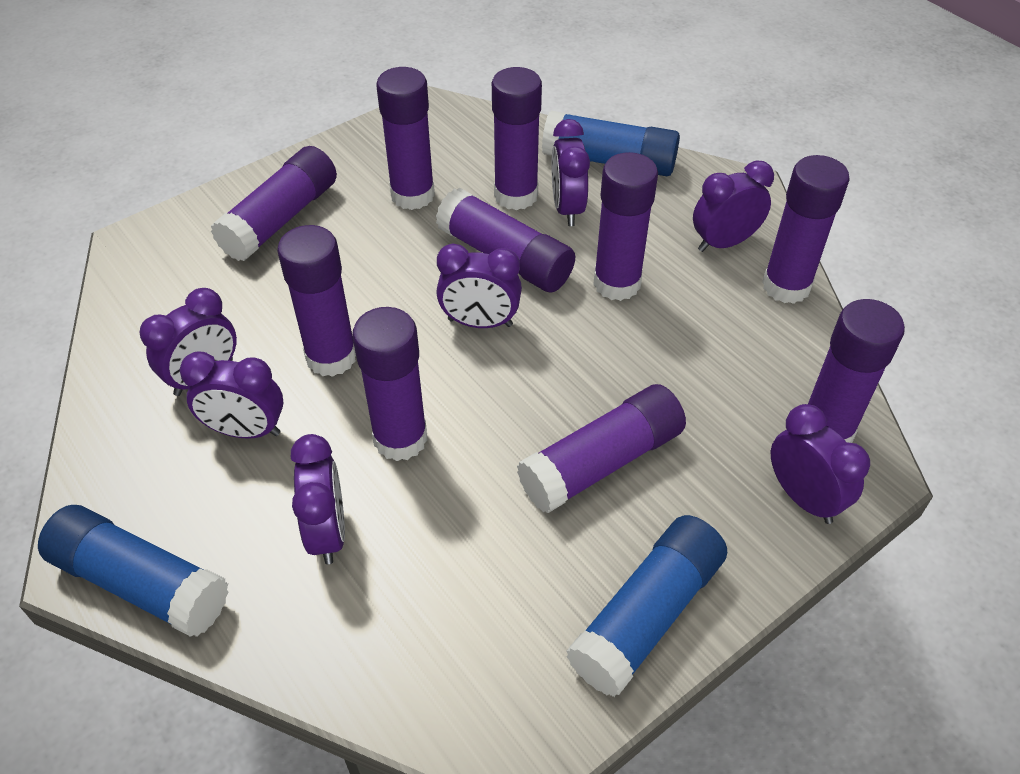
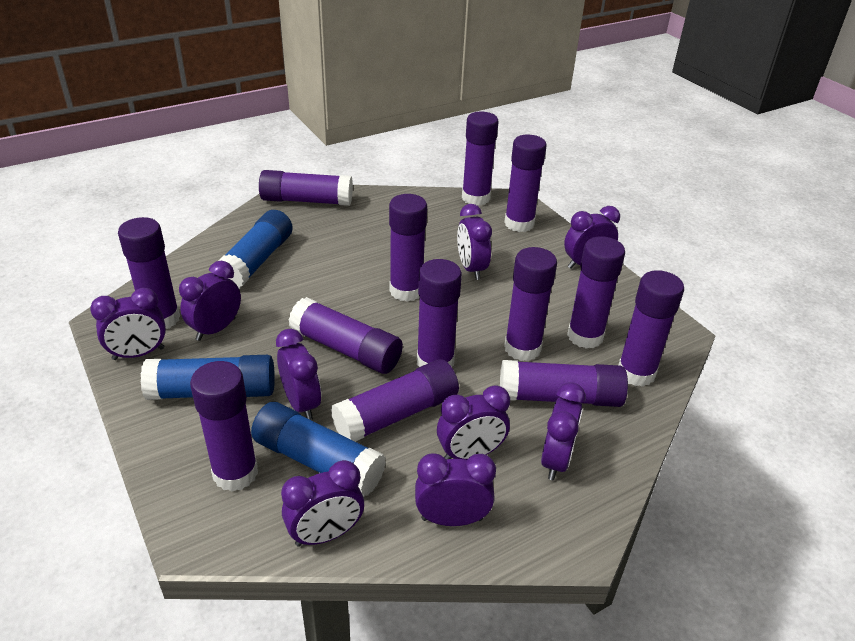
purple clock: [140,288,237,396] [180,351,284,439] [291,434,345,564] [436,244,522,328] [551,119,590,226] [693,161,774,252] [771,404,870,524] = 7 -> [90,288,166,360] [179,261,241,341] [276,329,321,420] [281,460,364,547] [415,453,496,526] [437,385,510,460] [457,204,492,280] [541,382,586,480] [564,206,620,269] = 9
purple glue stick: [211,146,337,261] [277,225,356,377] [352,307,428,461] [376,67,435,210] [436,188,575,293] [492,67,542,210] [517,384,686,513] [593,152,658,301] [762,155,850,304] [808,299,905,443] = 10 -> [118,217,180,329] [190,361,258,492] [259,170,353,206] [289,297,403,374] [331,359,459,442] [389,194,427,302] [417,259,462,367] [462,112,499,206] [500,360,628,407] [504,134,546,232] [504,247,557,361] [567,236,625,349] [618,270,684,387] = 13

